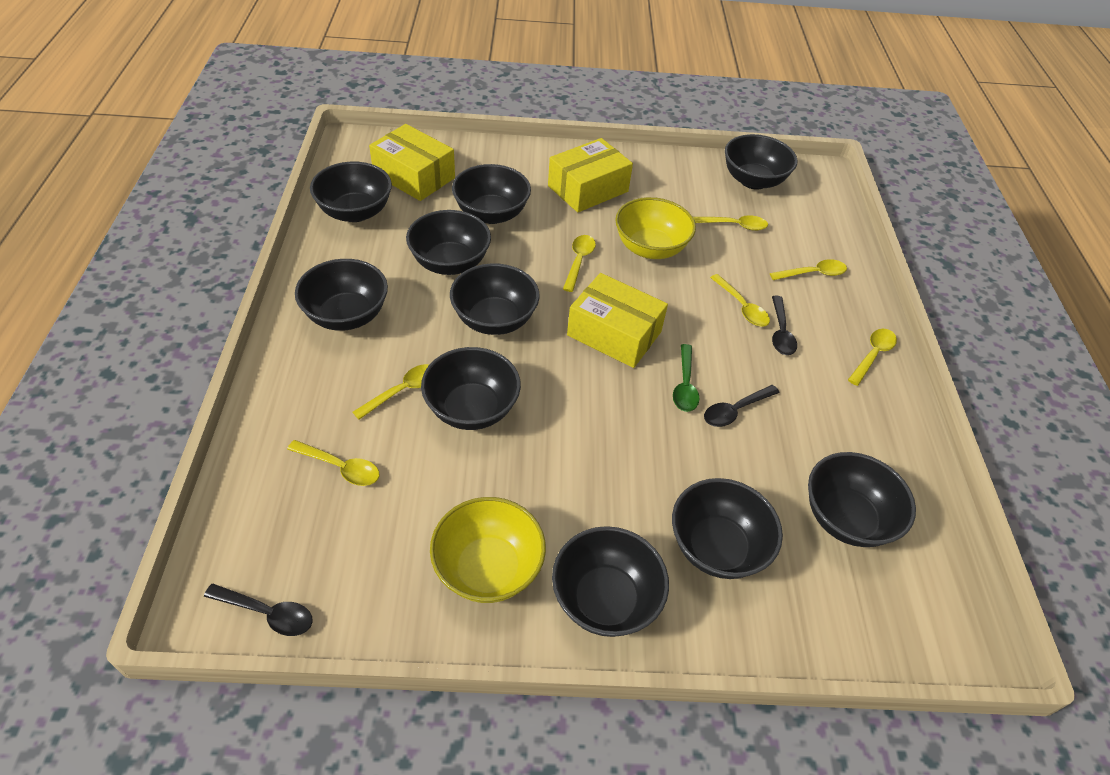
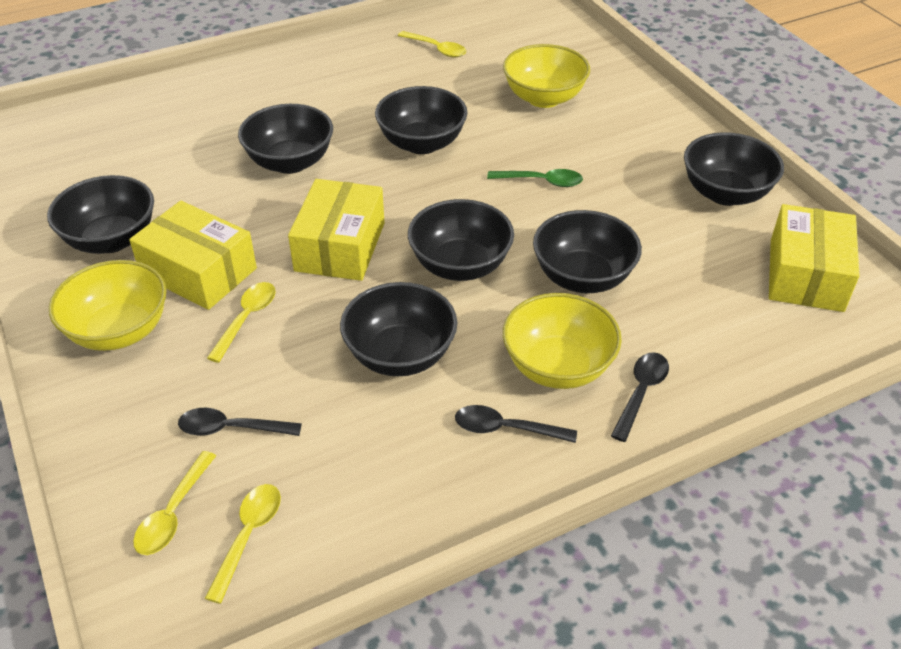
black bowl: [295,259,388,331] [310,162,392,222] [406,210,491,275] [421,347,521,430] [450,263,540,335] [452,164,531,224] [552,526,669,637] [672,478,783,579] [725,134,797,190] [808,452,916,547] = 10 -> [47,175,154,254] [238,104,333,174] [340,282,457,376] [375,86,467,154] [408,199,514,281] [533,210,642,293] [684,132,784,206] = 7
yellow bowl: [430,497,546,603] [615,197,696,259] = 2 -> [49,260,167,351] [503,44,590,108] [503,293,622,389] = 3
yellow spoon: [287,440,379,486] [353,364,429,420] [563,235,596,292] [693,215,768,231] [710,274,770,327] [770,259,847,280] [848,329,897,386] = 7 -> [133,451,216,555] [205,484,281,604] [207,282,276,363] [398,31,466,57] = 4

